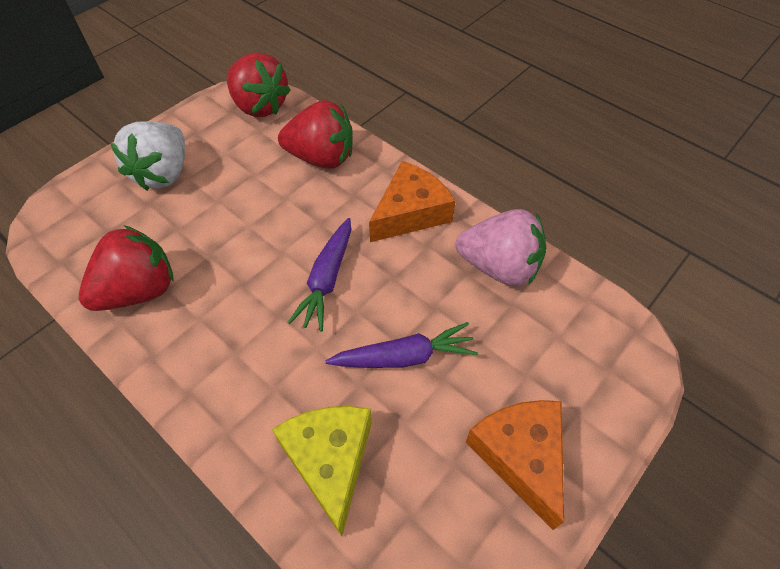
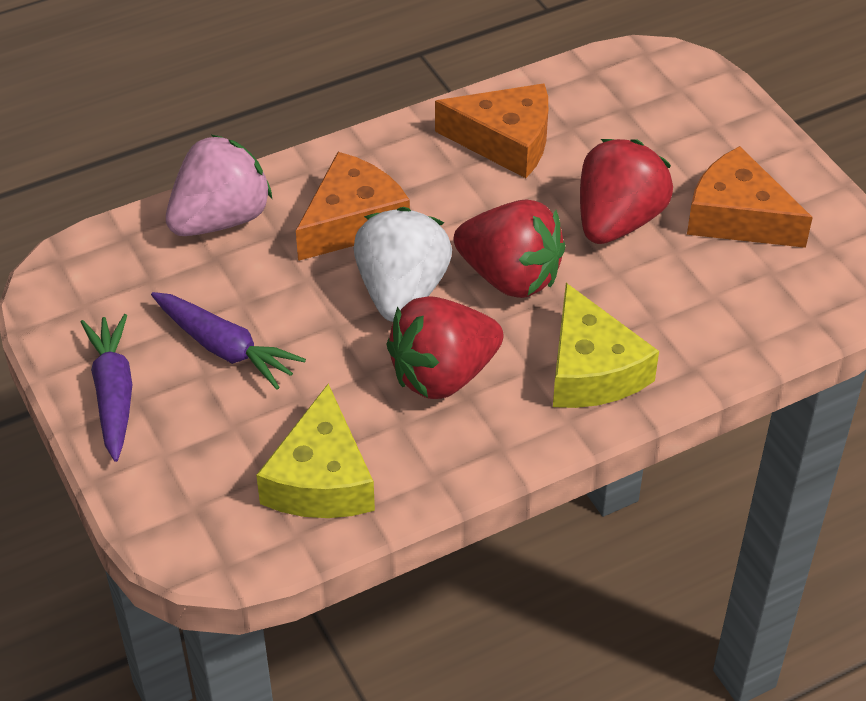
orange cheese: [369,161,456,242] [465,400,564,530] = 2 -> [296,152,410,261] [435,84,548,178] [687,146,813,248] = 3
yellow cheese: [272,406,372,536] = 1 -> [256,384,375,518] [553,283,659,408] = 2

